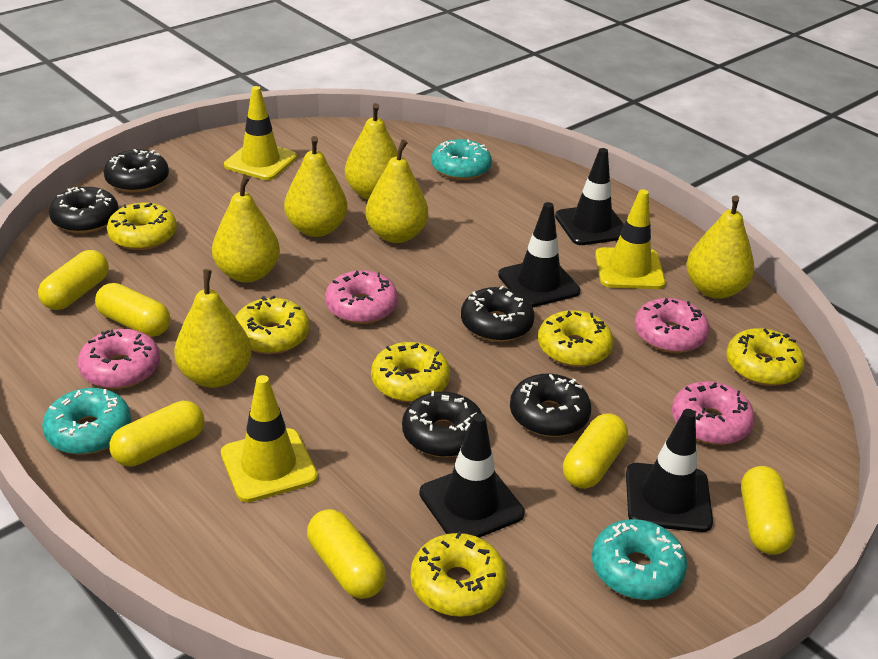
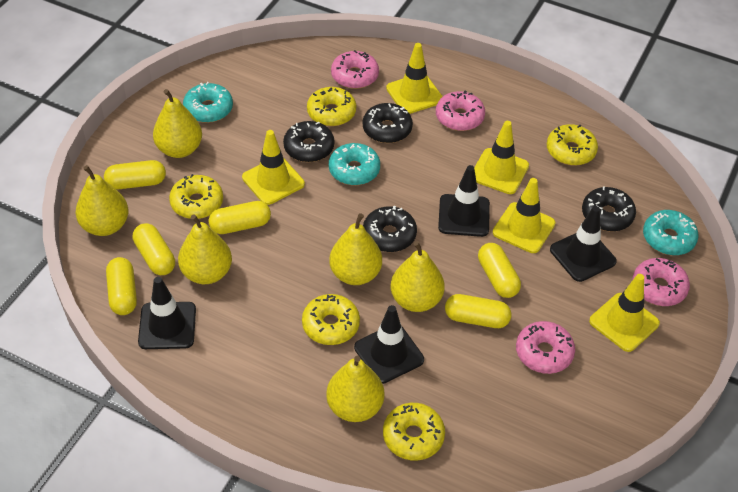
black donut: [49,187,119,233] [104,149,169,193] [402,391,482,457] [461,285,535,342] [510,374,591,437] = 5 -> [283,121,334,162] [363,103,413,143] [363,206,417,252] [582,186,636,232] = 4
yellow donut: [107,203,177,250] [235,295,310,354] [371,342,450,402] [411,532,507,617] [538,310,614,367] [726,328,805,386] = 6 -> [169,174,223,219] [302,294,360,345] [307,87,356,126] [383,403,445,460] [547,124,598,166] = 5
yellow traffic cone: [221,375,318,502] [224,86,297,180] [595,189,666,289] = 3 -> [242,130,305,205] [386,43,443,114] [474,121,529,194] [493,178,556,253] [589,274,660,352] = 5

